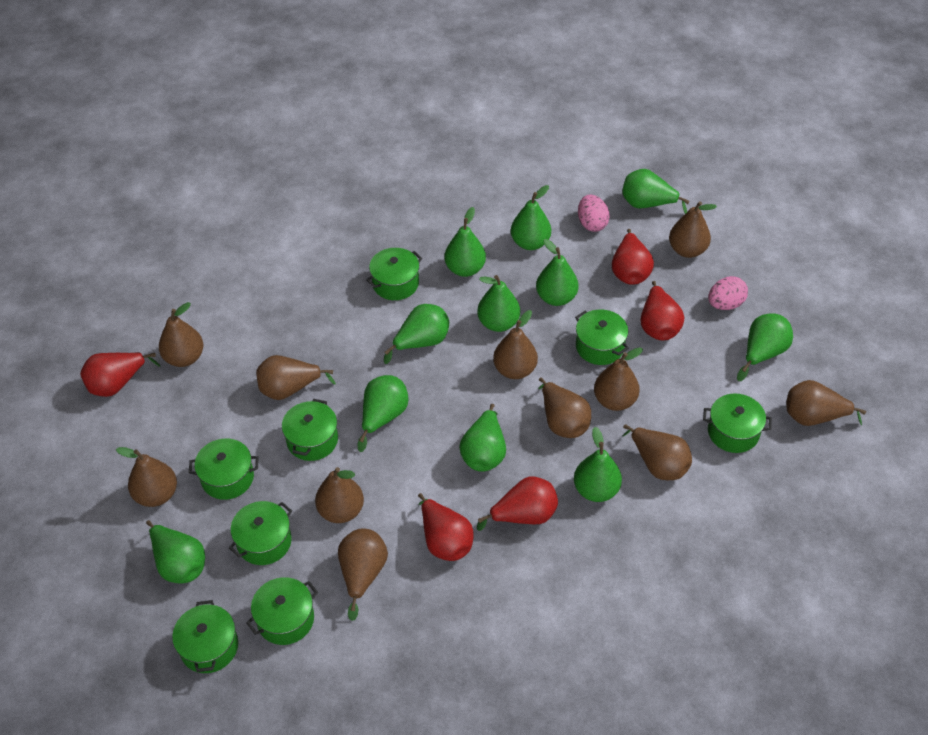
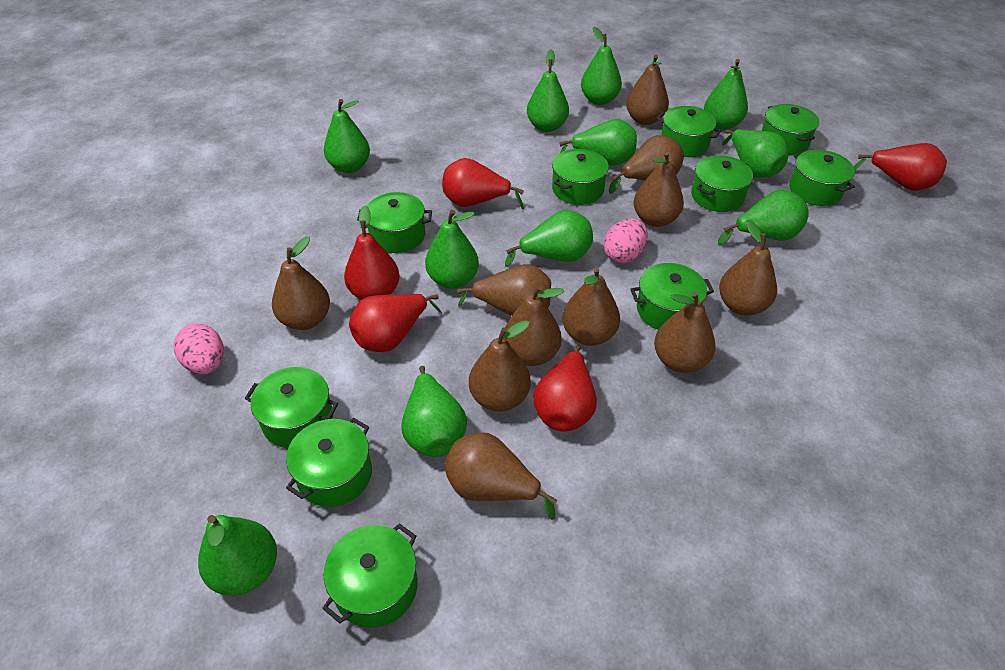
green pot: [172,600,238,673] [189,438,259,500] [229,501,292,565] [246,577,318,645] [282,399,338,461] [366,248,422,300] [575,310,629,365] [703,393,772,453] = 8 -> [245,367,338,448] [286,417,372,507] [322,523,418,628] [357,192,432,253] [552,149,609,205] [630,263,714,330] [657,106,722,157] [691,155,753,212] [762,104,819,155] [789,150,855,206] = 10

